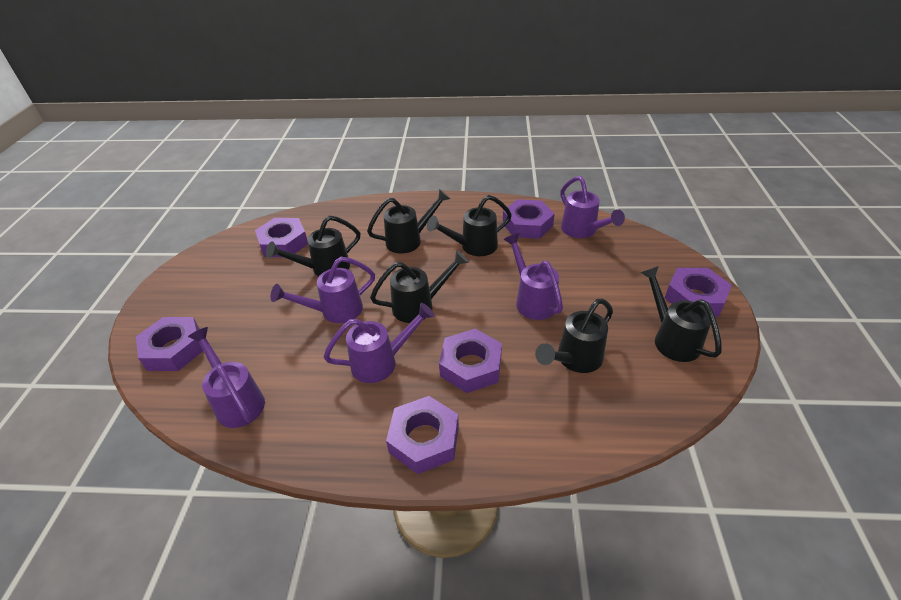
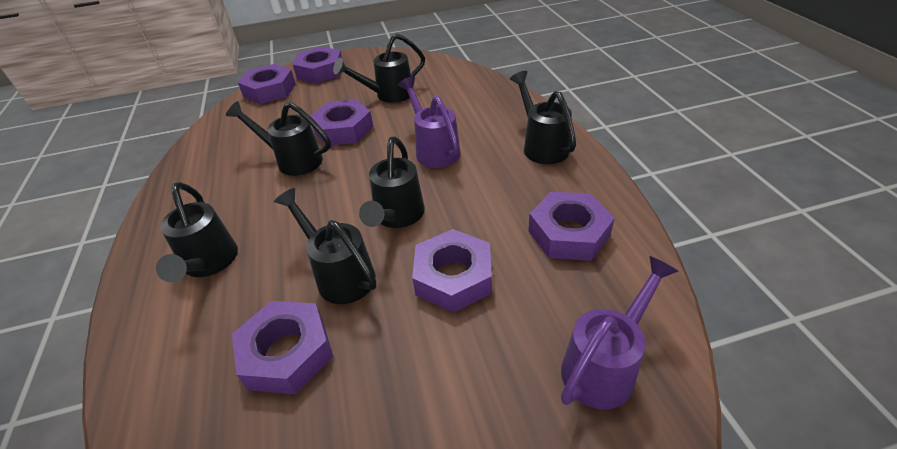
purple watering can: [188,327,265,428] [271,257,375,323] [323,303,435,383] [503,233,563,320] [560,176,625,238] = 5 -> [398,77,460,168] [561,256,679,410] = 2

